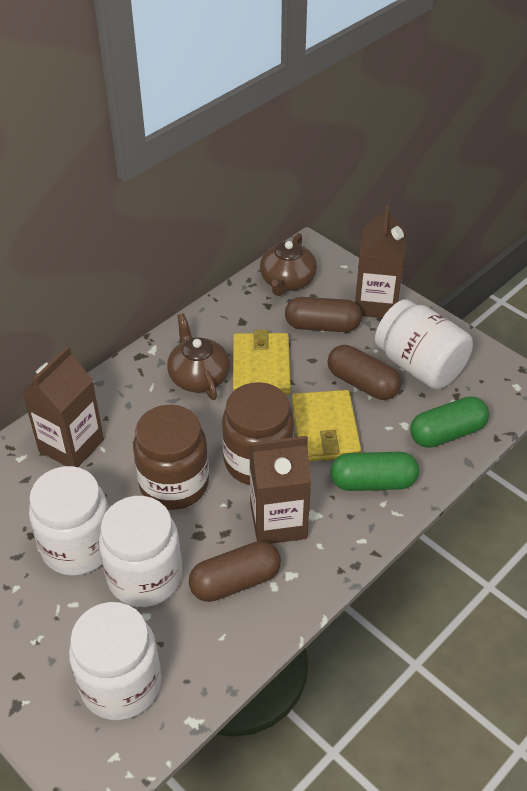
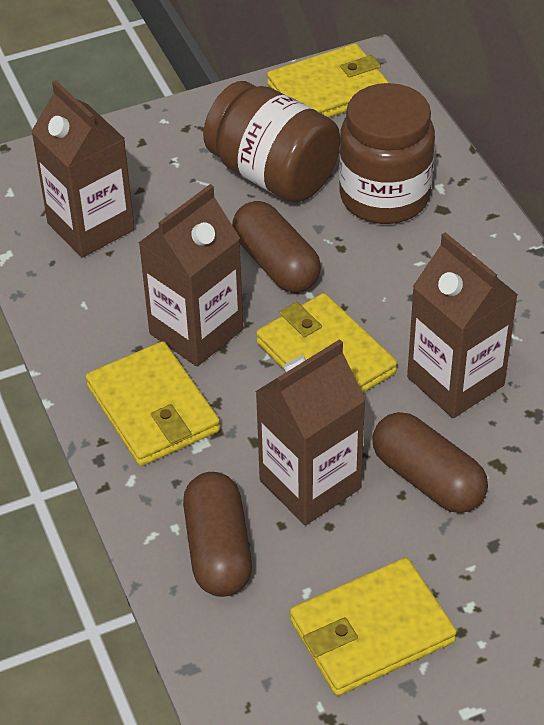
brown carton: [22,346,104,467] [249,436,311,544] [355,205,406,318] = 3 -> [31,80,135,258] [139,184,243,367] [255,339,366,525] [407,232,518,418] = 4
brown teapot: [167,313,230,400] [260,233,317,296] = 2 -> none = 0
green capsule: [330,452,419,491] [410,396,489,448] = 2 -> none = 0
white jar: [29,466,109,576] [69,602,161,720] [99,496,182,607] [375,299,473,389] = 4 -> none = 0
yellow wallet: [233,330,291,395] [292,390,361,461] = 2 -> [85,341,220,466] [256,293,397,393] [267,43,389,117] [290,558,457,696] = 4

